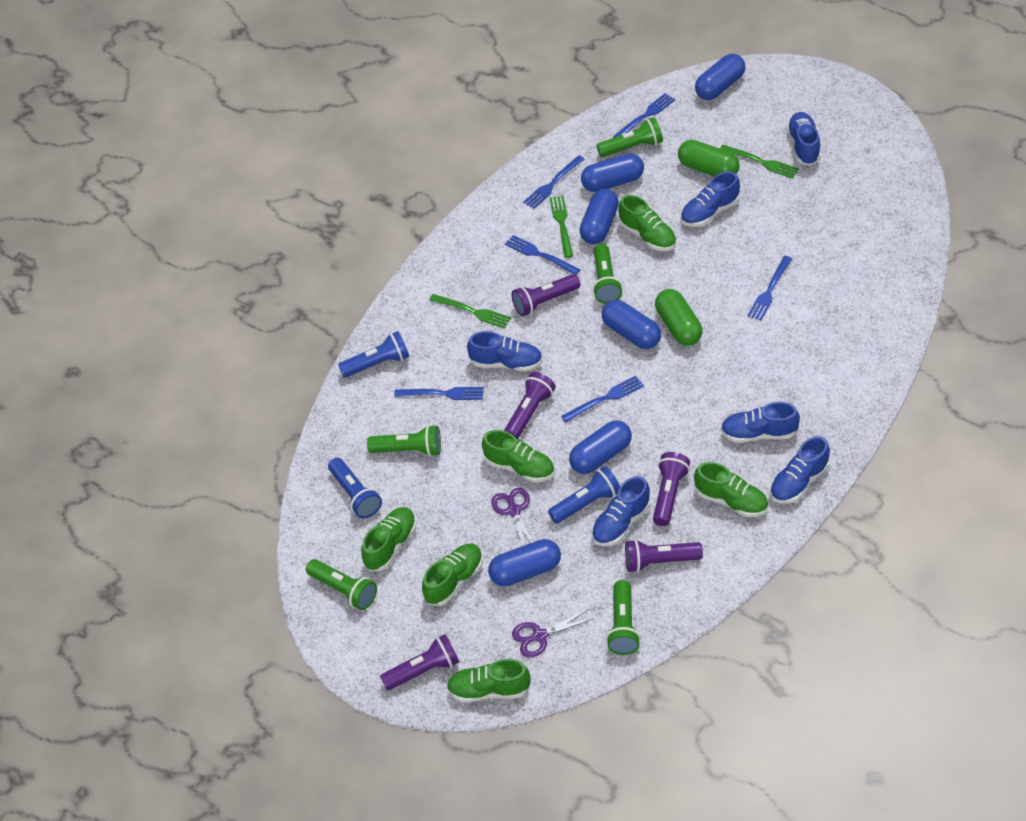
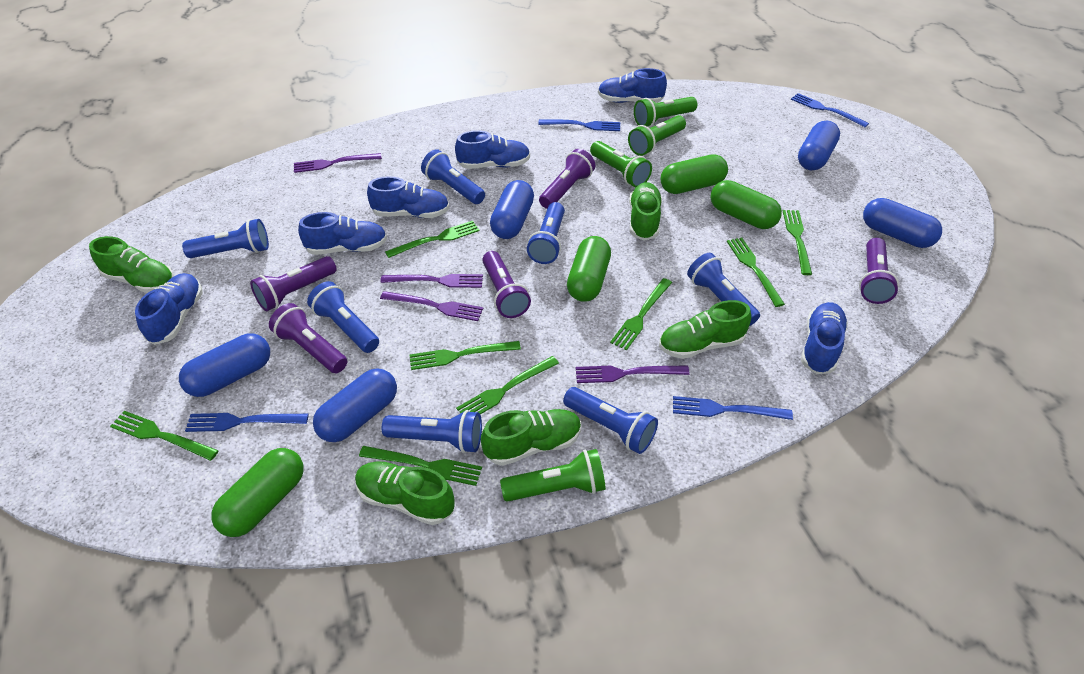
blue capsule: [488,539,561,586] [569,420,632,474] [579,189,619,244] [581,154,644,192] [602,300,661,349] [695,54,746,100] = 6 -> [179,333,270,397] [313,368,397,442] [490,180,534,239] [798,121,840,171] [863,198,942,248] = 5
blue flashlight: [328,458,382,518] [338,331,409,378] [548,466,620,524] = 3 -> [182,219,269,258] [307,281,379,353] [382,410,482,453] [421,149,485,204] [527,202,565,264] [563,387,658,454] [687,253,760,326] = 7
blue fork: [394,387,484,400] [505,235,581,275] [523,155,585,209] [561,375,644,422] [613,93,675,138] [747,256,792,320] = 6 -> [185,413,309,432] [538,120,620,131] [673,396,793,420] [791,93,869,127] = 4
green capsule: [655,289,702,346] [678,140,739,176] = 2 -> [211,448,304,537] [567,236,611,302] [661,154,728,194] [711,180,782,229] = 4
green flashlight: [306,559,377,610] [367,425,441,457] [593,244,623,304] [597,117,663,157] [606,580,641,655] = 5 -> [500,449,606,502] [590,141,652,187] [628,115,686,156] [634,97,697,127] = 4
green fork: [429,294,511,329] [549,196,573,258] [720,145,799,179] = 3 -> [110,411,219,461] [359,446,482,486] [385,221,480,258] [409,341,521,370] [456,356,559,414] [610,278,672,350] [727,237,785,307] [783,210,812,275] = 8
green shoe: [361,507,416,571] [422,543,483,606] [447,659,531,703] [482,430,555,482] [618,195,676,251] [694,462,768,517] = 6 -> [89,236,174,293] [355,461,455,525] [481,409,581,466] [629,182,662,241] [659,300,751,359] = 5
purple fork: none = 0 -> [294,153,382,173] [380,274,483,288] [380,291,483,321] [576,365,690,383] = 4
purple scissors: [491,488,533,546] [512,609,594,657] = 2 -> none = 0

